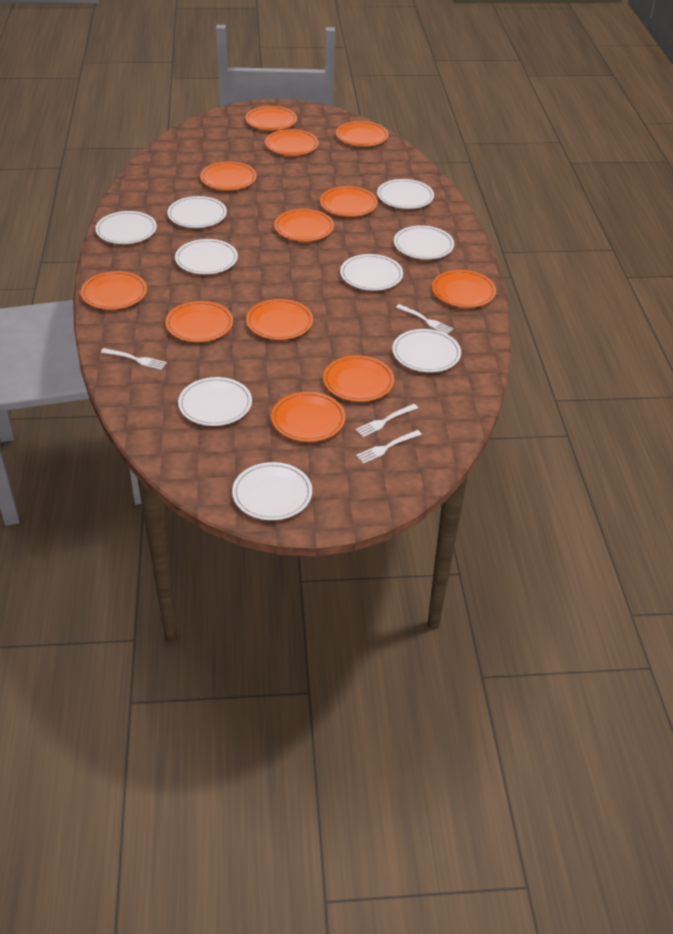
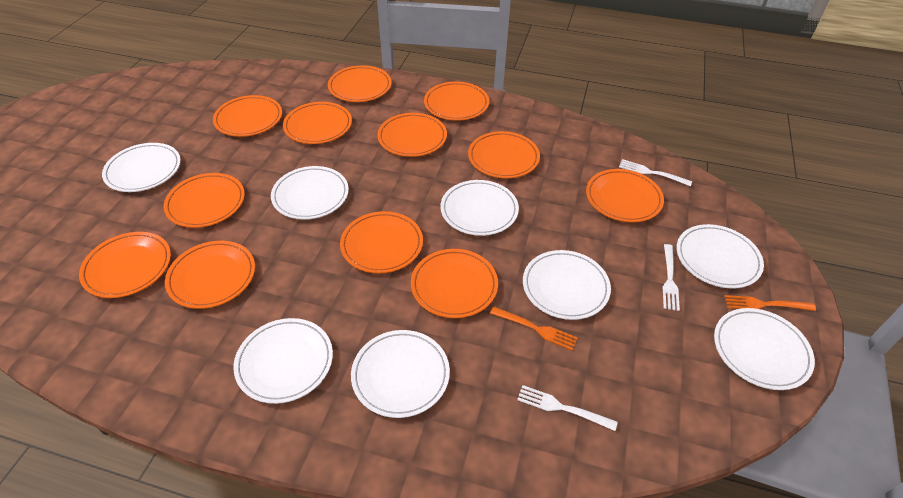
orange fork: none = 0 -> [490,307,577,350] [724,295,816,311] = 2
white fork: [101,348,167,370] [355,404,418,437] [356,430,422,464] [396,304,453,334] = 4 -> [517,385,618,431] [619,159,692,186] [663,244,680,311] = 3
white plate: [95,211,157,244] [167,196,227,228] [175,239,238,274] [178,377,252,426] [232,462,312,520] [340,254,403,291] [377,179,434,209] [392,329,461,372] [394,225,454,259] = 9 -> [102,143,181,192] [233,318,333,404] [271,166,349,220] [351,330,450,418] [441,180,519,236] [523,250,611,320] [676,224,764,289] [714,308,815,390] = 8

